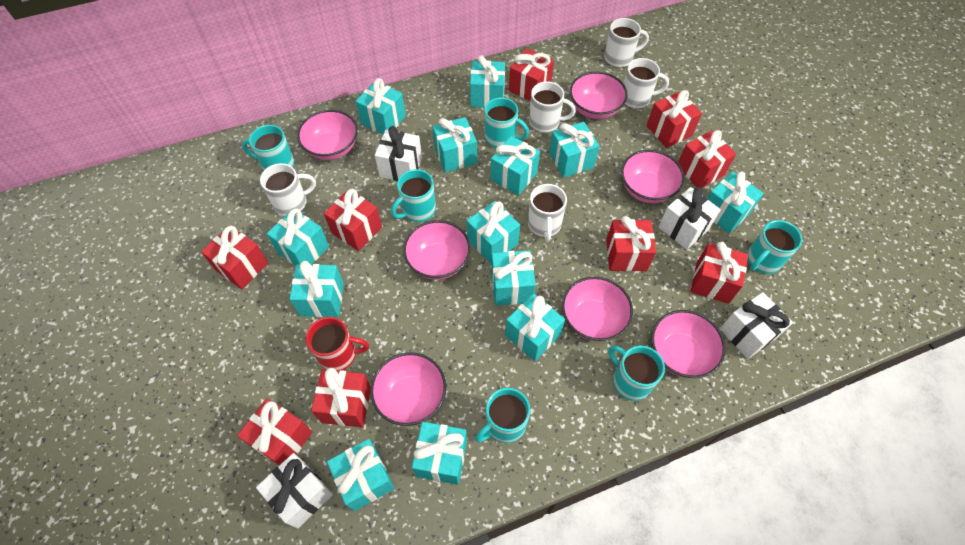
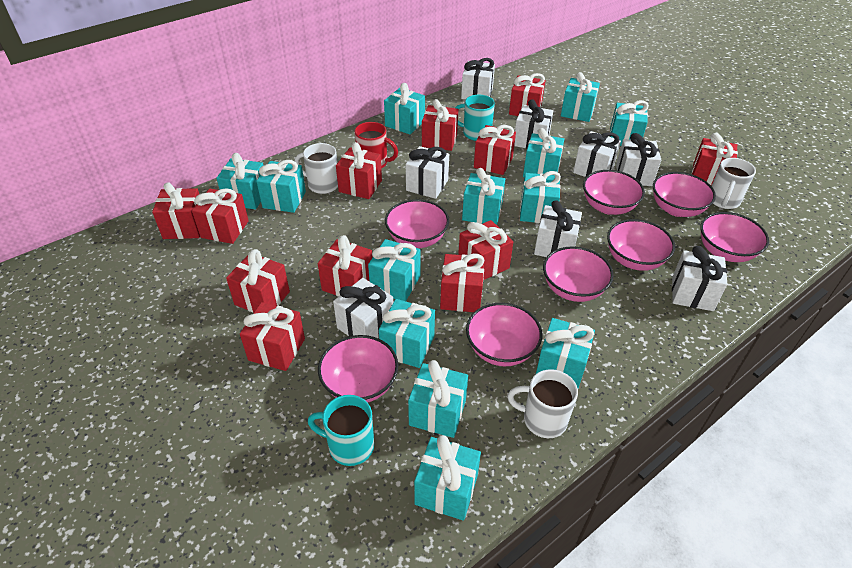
pink bowl: [297,110,358,160] [370,352,446,426] [403,220,471,280] [562,277,633,341] [570,72,628,119] [621,150,685,203] [651,310,726,378] = 7 -> [318,335,398,402] [385,199,449,248] [466,303,542,366] [543,246,614,302] [583,170,645,215] [607,219,675,271] [653,172,716,217] [700,212,769,262] = 8
red gift: [201,225,268,289] [237,398,312,465] [311,368,371,427] [324,189,382,251] [509,48,554,101] [606,216,656,271] [647,90,702,148] [678,130,736,188] [690,242,748,304] = 9 -> [152,182,200,239] [192,188,249,244] [226,249,290,312] [240,302,305,371] [318,235,372,297] [336,142,382,199] [422,99,458,151] [440,254,484,312] [458,220,513,280] [474,125,516,175] [509,73,546,116] [692,133,738,186] = 12
turquoise mug: [242,125,295,171] [391,169,436,222] [475,388,530,443] [485,97,529,148] [608,345,665,401] [747,220,802,274] = 6 -> [308,395,374,466] [455,95,495,141] = 2
white gift: [256,453,333,529] [375,126,422,181] [658,187,721,250] [720,292,793,359] = 4 -> [333,278,393,338] [406,146,449,199] [461,58,495,100] [514,99,553,149] [534,200,582,257] [573,131,621,177] [616,133,661,186] [672,246,727,311] = 8
white mug: [260,163,316,216] [528,184,567,241] [529,81,576,132] [604,18,649,67] [624,58,669,108] = 5 -> [295,143,338,194] [508,369,578,438] [712,158,756,209] = 3

